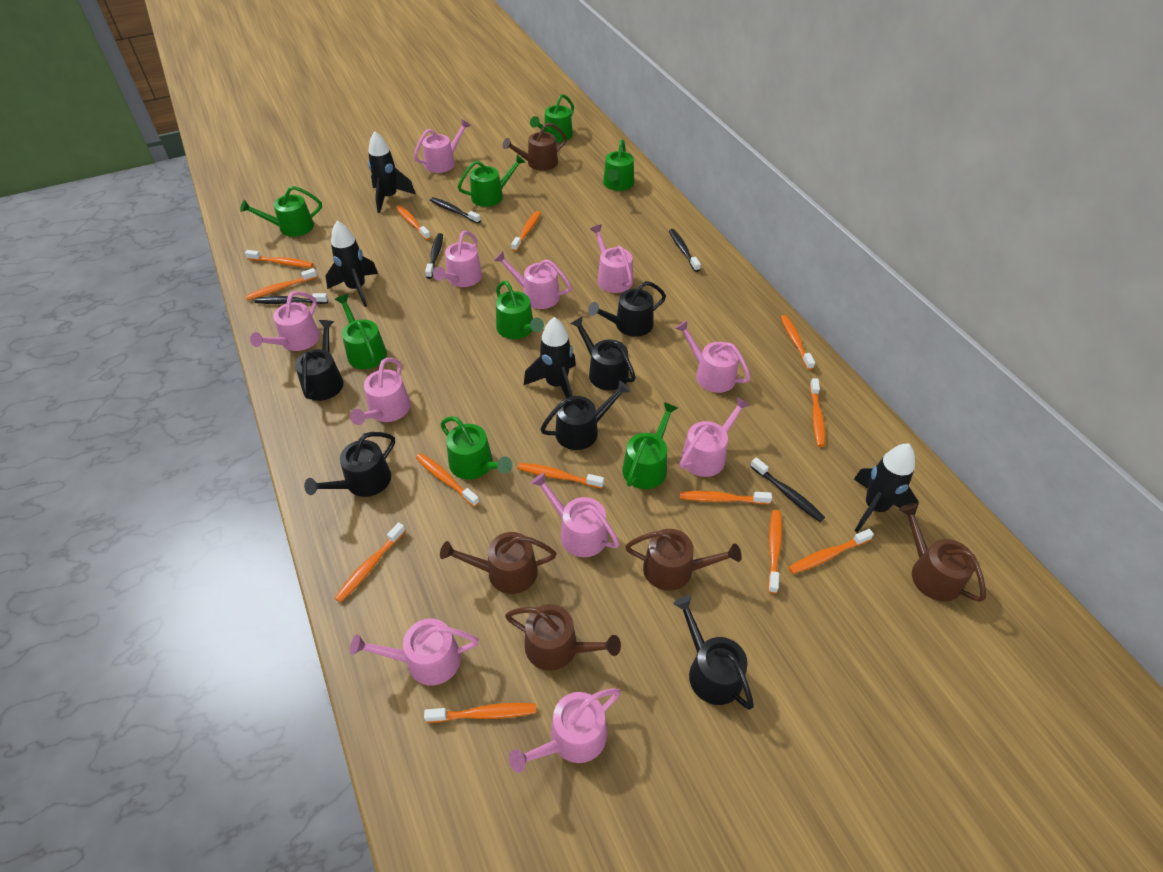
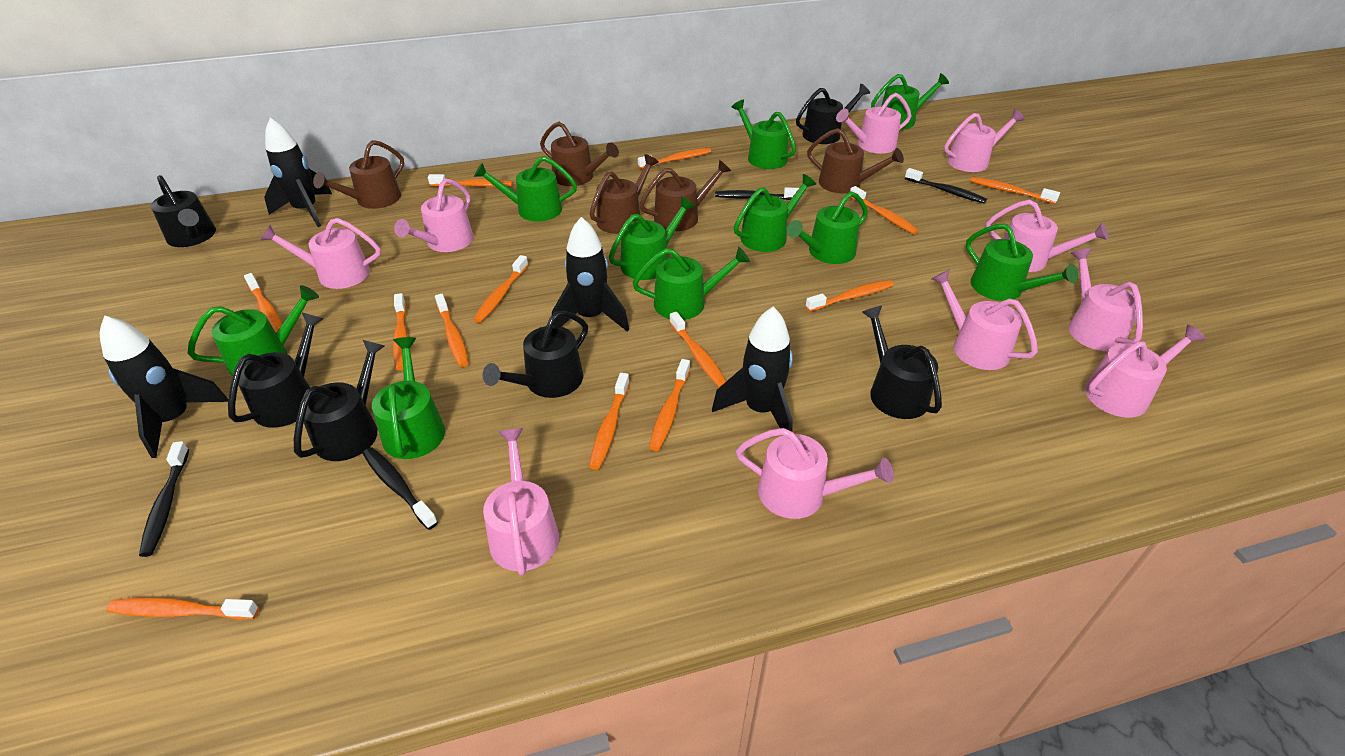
black toothbrush: [254,293,328,304] [425,233,443,279] [430,197,481,224] [669,229,701,272] [750,457,825,522] = 5 -> [139,441,189,557] [362,447,438,530] [715,187,799,200] [905,168,987,204] = 4
green watering can: [240,186,322,237] [335,294,387,369] [440,416,512,479] [458,154,526,207] [496,281,544,339] [530,94,574,142] [603,139,634,191] [622,402,678,489] = 8 -> [188,285,319,376] [372,337,445,459] [474,156,577,222] [609,196,695,280] [633,247,750,320] [732,100,796,169] [734,174,816,252] [787,191,868,264] [871,73,949,130] [966,223,1078,301] = 10
pink watering can: [250,291,320,351] [350,358,411,425] [350,619,479,685] [414,119,471,173] [433,231,482,287] [494,251,572,309] [509,688,621,773] [531,472,619,557] [590,224,633,293] [675,320,751,393] [680,397,750,477] = 11 -> [261,218,381,289] [394,179,474,252] [483,428,559,576] [736,428,894,519] [836,93,912,154] [931,269,1038,370] [944,109,1025,172] [986,199,1108,272] [1068,248,1143,351] [1085,325,1206,418] = 10

